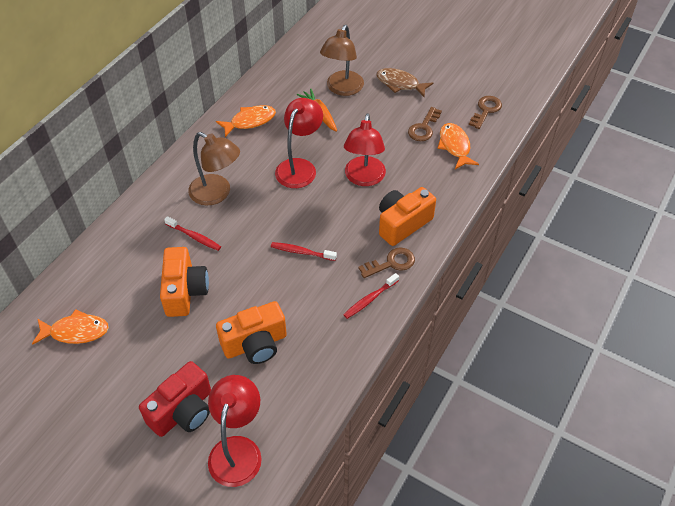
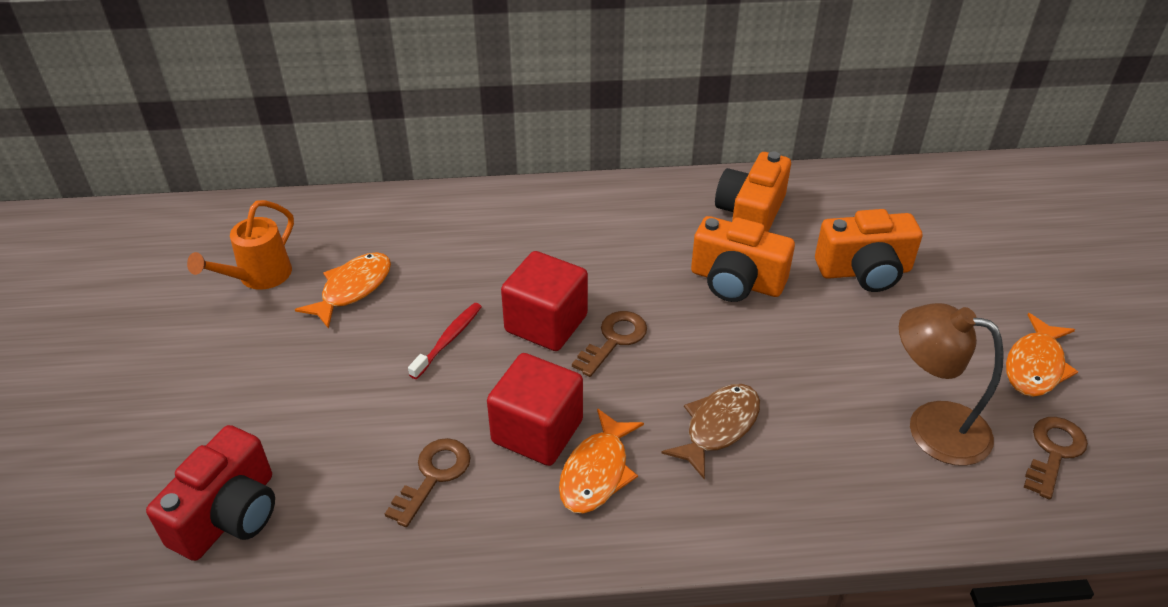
brown lamp: [188,132,240,206] [320,25,364,96] = 2 -> [899,303,1004,466] = 1
orange carrot: [297,88,337,132] = 1 -> none = 0
orange watering can: none = 0 -> [187,200,294,290] = 1
red cube: none = 0 -> [487,353,583,466] [501,251,588,351] = 2
red lamp: [208,375,262,487] [275,98,323,188] [344,114,386,186] = 3 -> none = 0
red toothbrush: [164,216,221,251] [271,242,337,261] [343,273,399,319] = 3 -> [408,303,482,379] = 1

